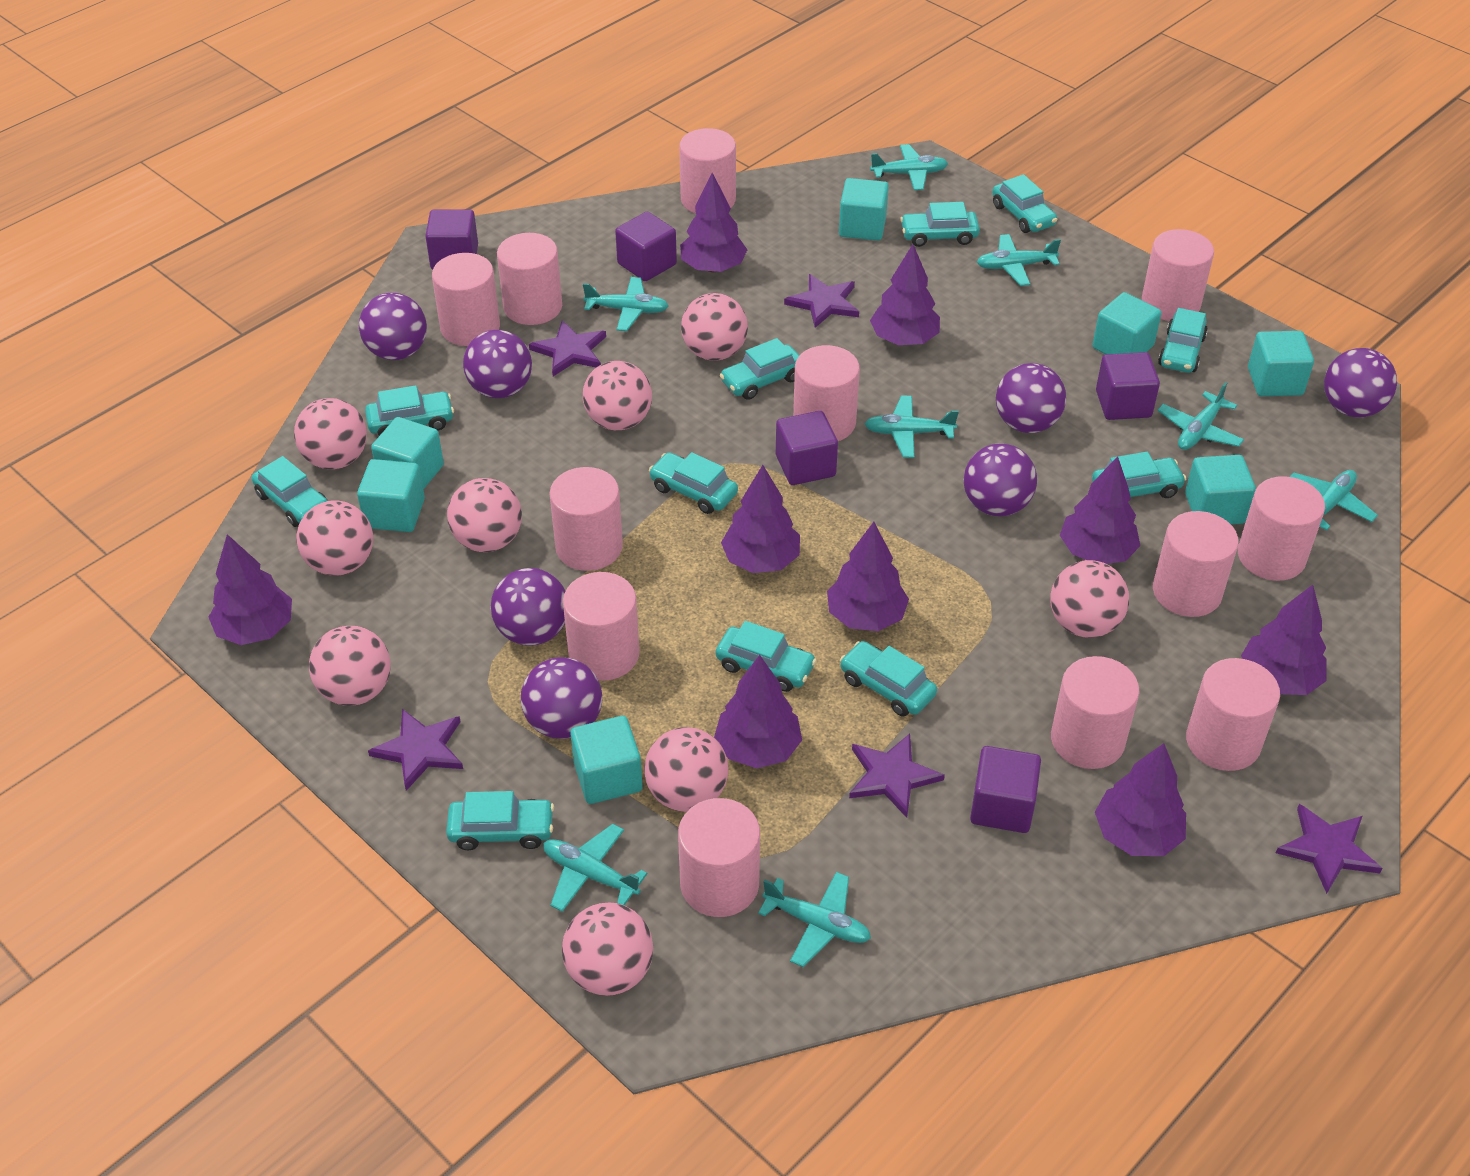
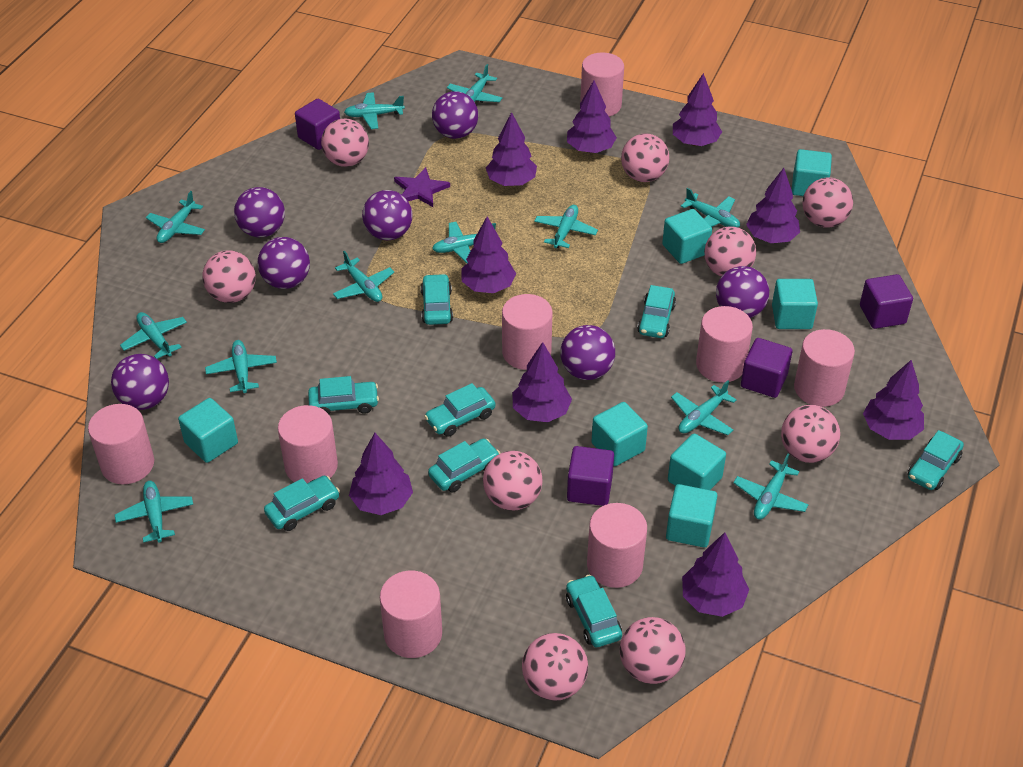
pink cylinder: [432,253,500,346] [497,233,562,325] [549,467,623,571] [563,572,640,681] [678,798,760,917] [679,128,736,214] [793,345,860,441] [1051,656,1139,769] [1142,229,1214,321] [1153,511,1239,617] [1186,658,1280,771] [1238,476,1325,581] = 12 -> [88,404,154,484] [278,405,338,483] [380,570,442,658] [502,294,553,370] [580,52,624,117] [587,503,647,588] [696,306,753,383] [794,329,855,407] = 8
purple cube: [425,209,478,270] [615,212,677,281] [776,411,838,485] [970,746,1041,833] [1096,352,1160,420] = 5 -> [295,99,340,150] [567,446,614,506] [741,338,792,398] [860,274,913,329] = 4
purple star: [368,709,463,791] [529,320,606,376] [784,274,859,328] [849,734,945,818] [1276,804,1382,894] = 5 -> [394,167,450,207] = 1
turquoise car: [252,456,328,527] [365,385,454,436] [446,791,554,850] [649,452,738,514] [716,621,817,692] [720,338,800,400] [840,641,937,717] [900,202,980,247] [992,174,1057,233] [1092,452,1186,498] [1158,308,1208,373] = 11 -> [264,476,340,531] [308,376,379,415] [421,274,453,325] [424,383,495,437] [428,438,500,492] [566,574,622,647] [637,285,676,338] [908,430,964,490] = 8
turquoise plane: [543,824,647,912] [583,277,669,331] [758,872,871,967] [865,396,959,458] [870,144,948,190] [977,234,1061,286] [1157,382,1244,450] [1290,470,1378,530] = 8 -> [115,481,193,543] [120,312,187,359] [146,191,205,243] [205,340,277,393] [333,251,394,302] [344,92,405,129] [432,222,496,263] [447,64,502,103] [534,205,598,248] [671,380,736,435] [681,188,740,228] [733,454,809,519] = 12

